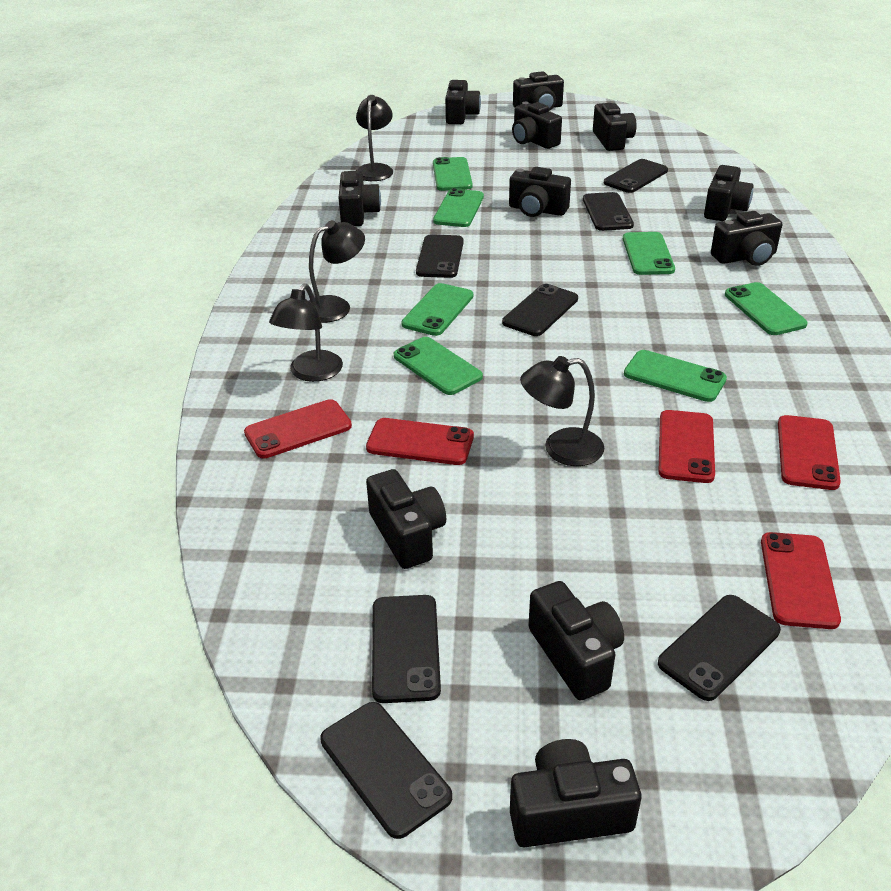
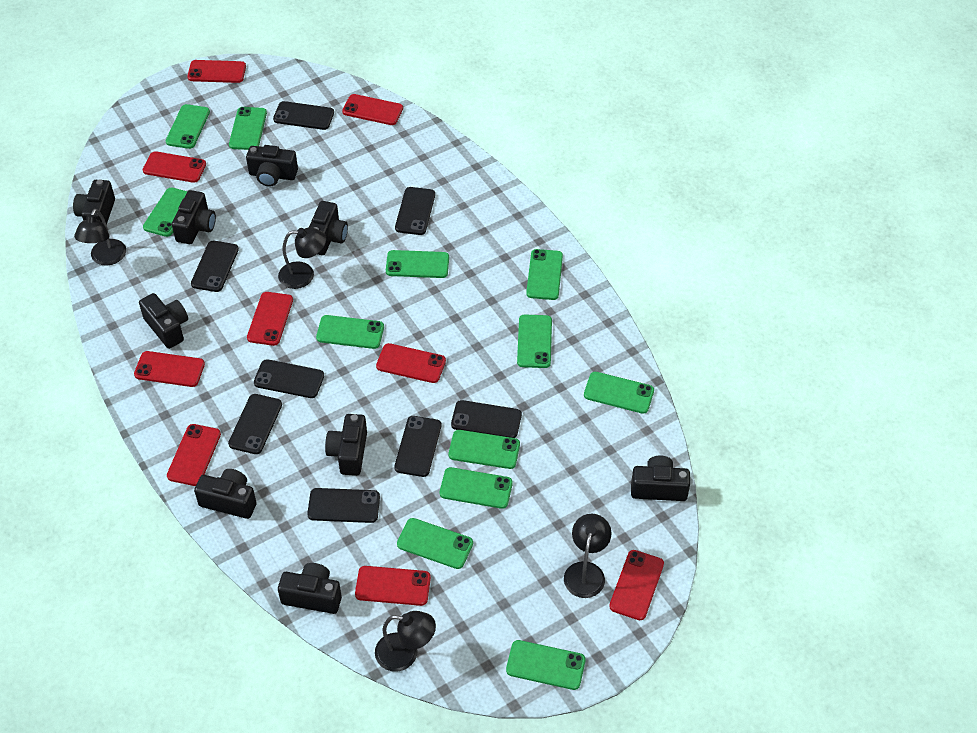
black camera: [339,171,381,226] [366,469,446,569] [445,80,481,124] [509,167,571,217] [510,739,641,847] [512,102,562,149] [513,71,564,111] [528,581,624,700] [593,103,636,151] [704,165,754,221] [711,211,782,266] = 11 -> [73,179,115,225] [139,293,188,349] [172,190,216,244] [194,469,257,519] [246,145,298,187] [278,563,342,614] [309,201,348,255] [325,414,367,476] [631,455,690,501] = 9
black phone: [320,702,452,839] [372,595,441,703] [416,234,464,278] [502,284,578,336] [583,192,634,231] [604,159,668,193] [658,595,781,701] = 7 -> [191,241,239,292] [228,394,282,454] [254,359,324,398] [273,101,334,130] [307,488,380,523] [394,416,441,477] [395,187,435,235] [451,400,522,438] = 8
green phone: [394,337,483,395] [401,283,473,336] [433,157,473,191] [433,188,484,227] [623,232,675,275] [624,350,727,402] [725,282,808,335] = 7 -> [143,187,188,237] [166,104,210,149] [229,107,267,150] [316,315,384,349] [386,250,449,278] [397,518,473,569] [440,467,513,509] [449,430,520,469] [506,640,586,690] [517,314,552,368] [526,249,563,300] [584,372,654,414] = 12
red phone: [244,399,352,458] [366,418,474,465] [658,410,715,483] [761,532,841,629] [778,415,841,490] = 5 -> [134,351,205,387] [143,151,206,183] [167,424,221,486] [187,60,246,83] [247,292,293,346] [342,94,403,125] [355,566,431,606] [376,343,446,383] [609,550,664,620] = 9

